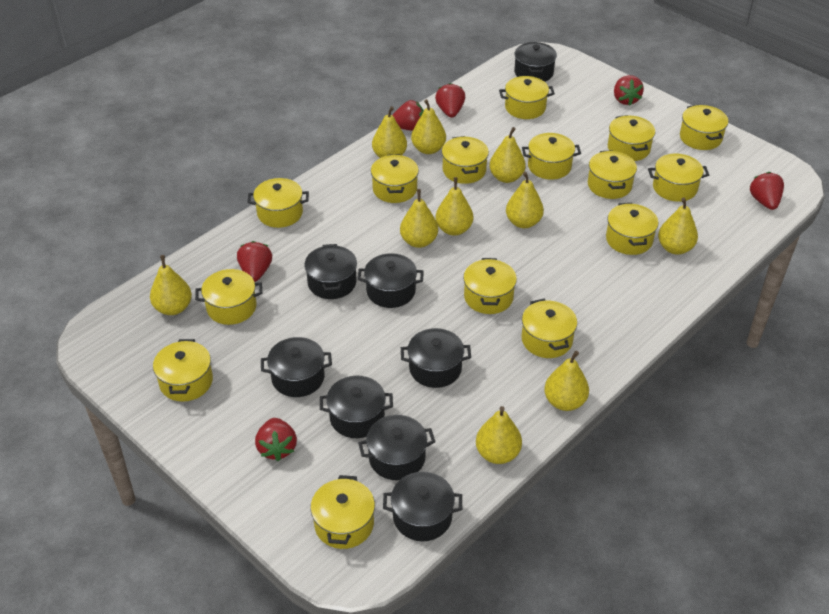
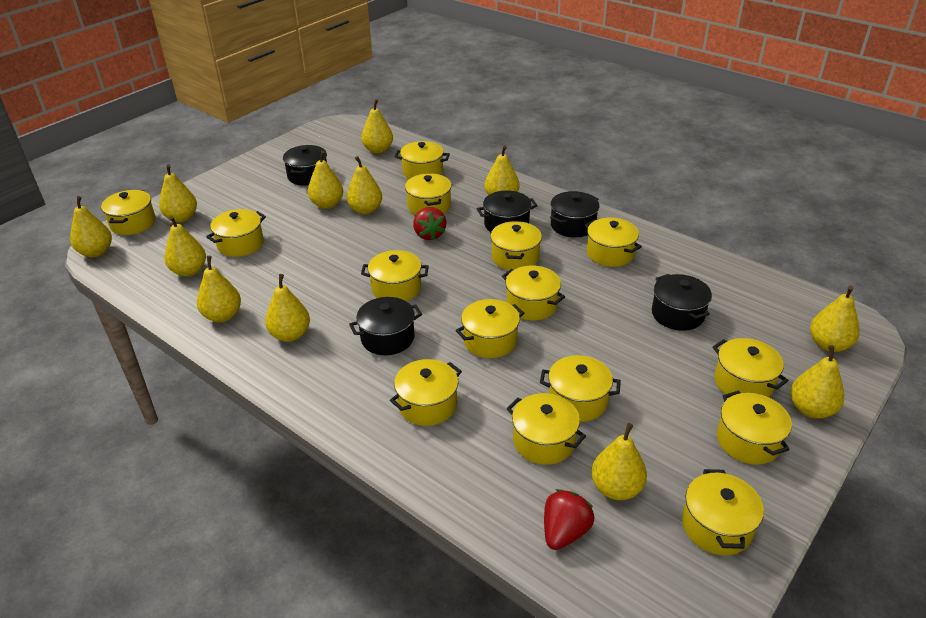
black pot: [261,337,332,397] [304,244,357,299] [320,376,393,438] [358,253,424,308] [358,415,435,480] [383,472,462,541] [401,328,471,388] [514,42,557,82] = 8 -> [283,145,327,186] [349,297,422,355] [477,191,538,232] [550,191,599,238] [652,274,712,331] = 5
red strawberry: [237,241,272,282] [255,418,297,461] [393,100,424,131] [435,83,465,118] [614,75,644,106] [750,172,784,210] = 6 -> [413,207,447,240] [544,489,594,550] = 2
yellow pear: [150,255,192,315] [372,106,407,158] [400,189,438,248] [411,99,446,154] [436,177,473,236] [476,406,522,464] [490,127,526,183] [506,172,544,228] [544,351,589,411] [658,198,698,255] = 10 -> [70,196,112,257] [159,164,197,222] [165,216,206,277] [197,256,241,322] [265,274,310,342] [308,151,343,209] [346,156,382,214] [361,99,393,153] [484,145,520,195] [591,423,647,500] [791,345,844,419] [810,286,859,352] = 12

